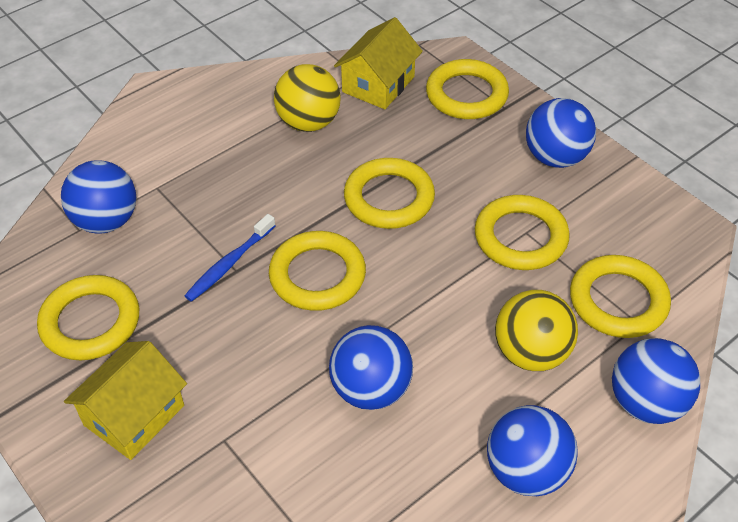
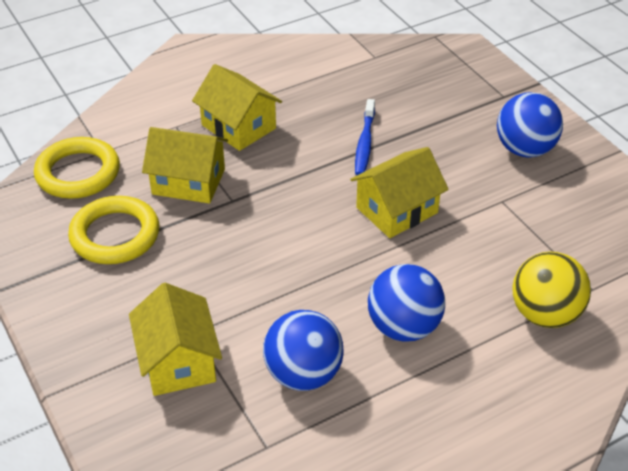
blue ball: [61,160,136,234] [329,325,413,410] [487,405,578,496] [526,98,596,168] [612,338,700,424] = 5 -> [263,310,344,391] [368,264,445,342] [497,92,563,158] = 3
yellow ball: [274,64,341,132] [495,290,578,371] = 2 -> [512,251,591,328] = 1
yellow house: [64,341,187,460] [334,17,423,109] = 2 -> [129,283,222,396] [142,127,228,204] [192,64,282,151] [350,147,449,238] = 4
yellow ring: [37,275,140,360] [269,231,366,311] [344,158,435,229] [426,59,509,119] [475,195,570,270] [570,255,671,338] = 6 -> [34,137,120,199] [68,196,159,264] = 2

